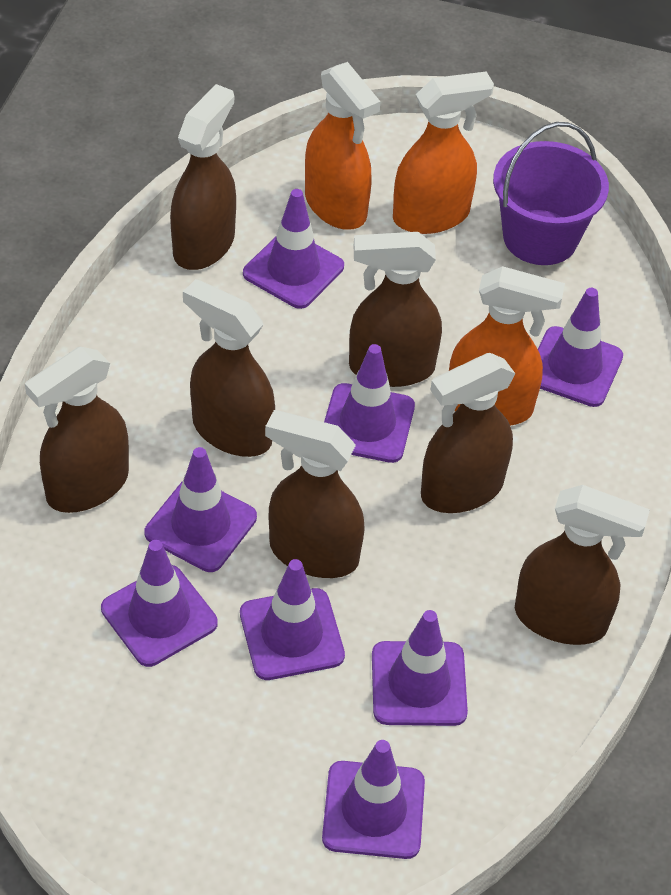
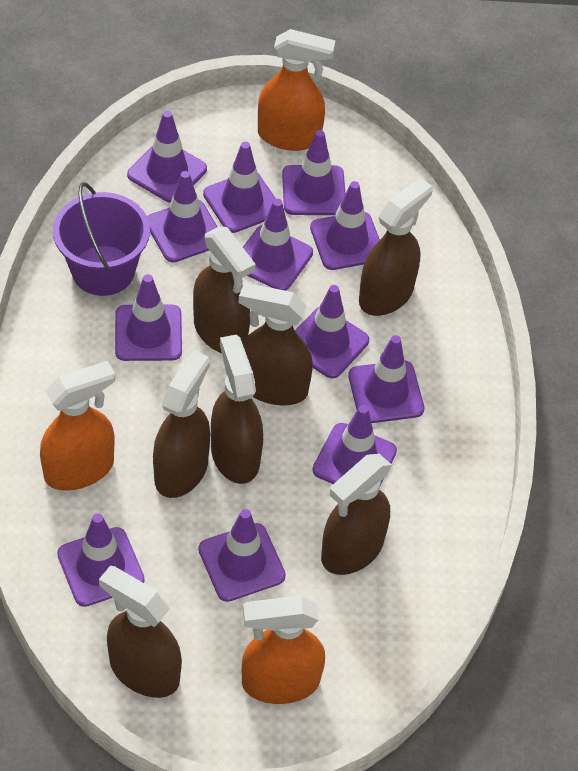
purple traffic cone: [101,540,218,667] [144,447,257,572] [240,559,345,680] [243,189,344,309] [322,740,425,859] [324,344,415,463] [372,610,468,726] [538,288,623,407] = 8 -> [57,514,145,607] [115,274,182,361] [127,111,207,203] [147,171,218,263] [199,509,286,602] [203,142,276,233] [243,199,313,291] [282,130,345,215] [295,285,369,378] [310,181,380,270] [313,405,397,486] [348,335,424,423] = 12

